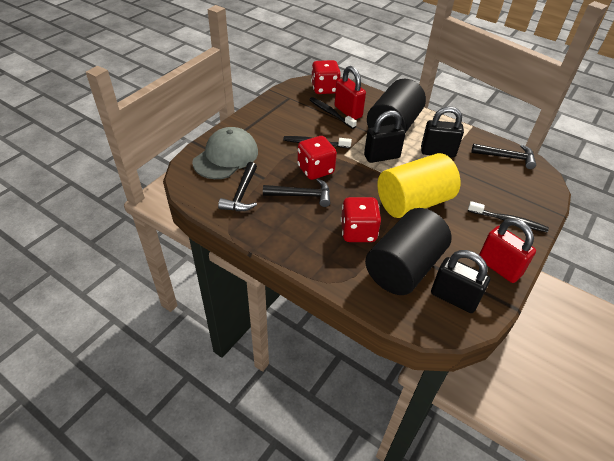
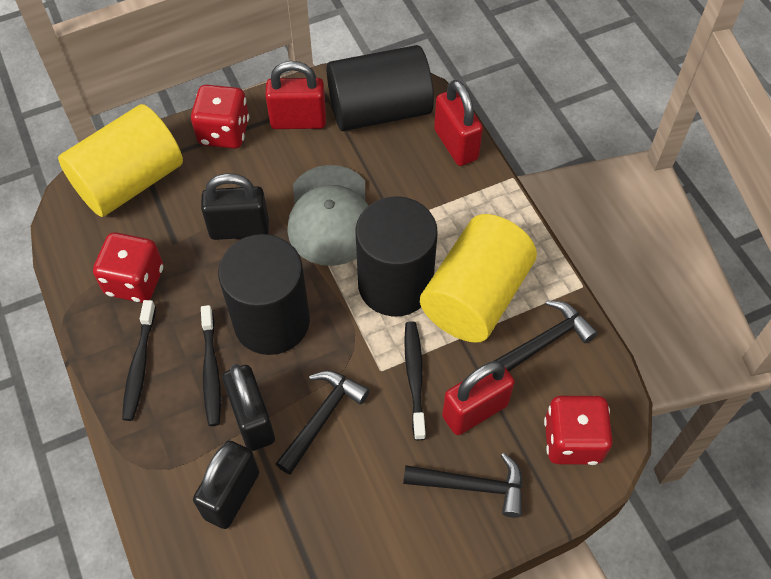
black cylinder: [365,208,452,295] [367,79,426,132] = 2 -> [218,234,310,355] [327,45,434,131] [356,196,438,316] = 3
red padlock: [334,66,366,120] [479,218,536,283] = 2 -> [265,61,326,129] [434,80,483,166] [442,361,515,435] = 3
yellow cylinder: [377,153,461,218] = 1 -> [58,104,183,217] [420,214,537,343] = 2

